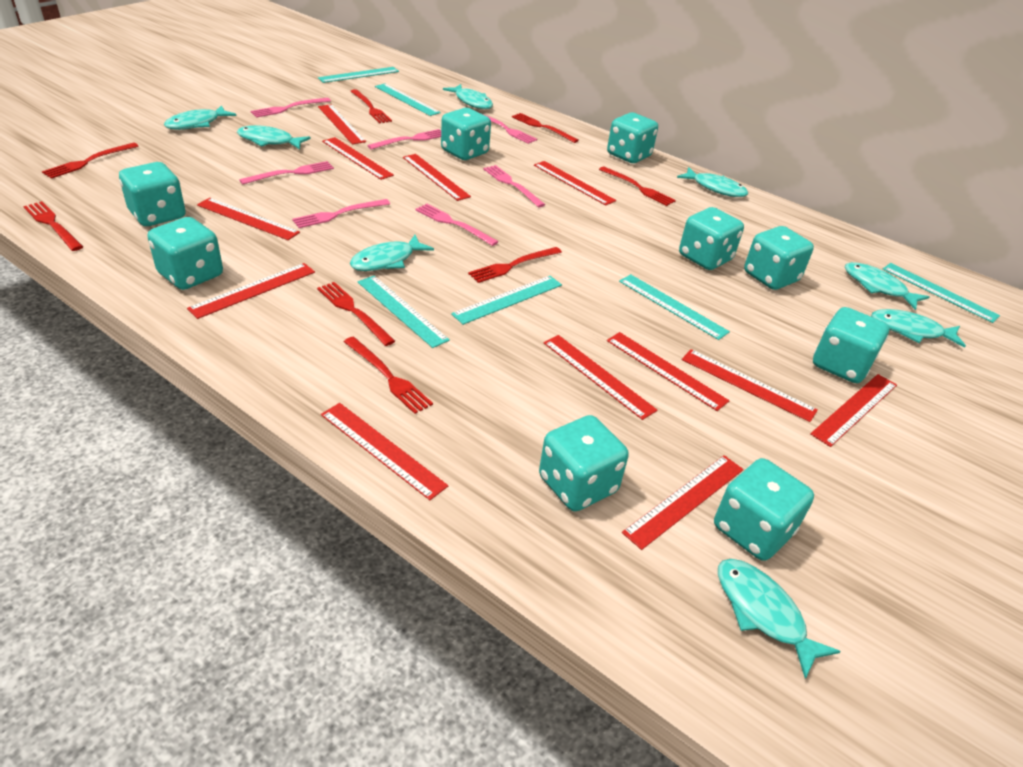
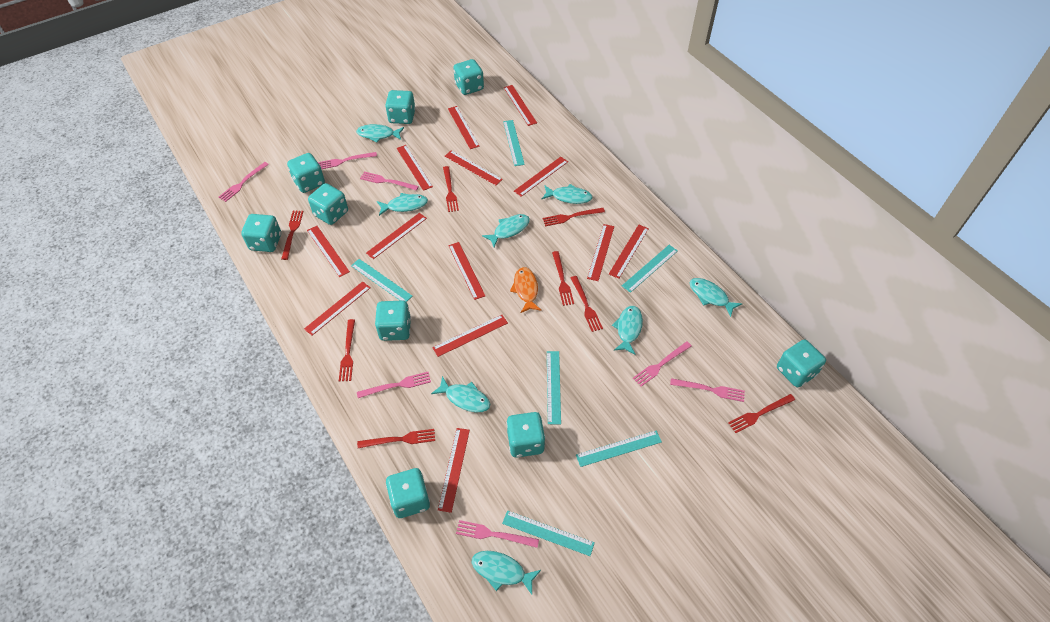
orange fish: none = 0 -> [510,267,541,313] = 1
red ruler: [187,263,315,319] [197,198,300,240] [318,104,366,144] [321,403,448,500] [322,137,394,180] [403,154,471,201] [534,161,616,205] [544,335,658,420] [607,332,729,411] [622,455,743,550] [682,349,818,422] [810,374,897,447] = 12 -> [304,281,371,336] [307,226,350,277] [366,213,427,259] [397,145,433,191] [432,315,508,357] [438,428,470,513] [445,150,503,185] [448,106,480,149] [448,242,485,300] [504,85,537,126] [514,157,568,197] [587,224,614,281] [609,225,649,279] = 13

